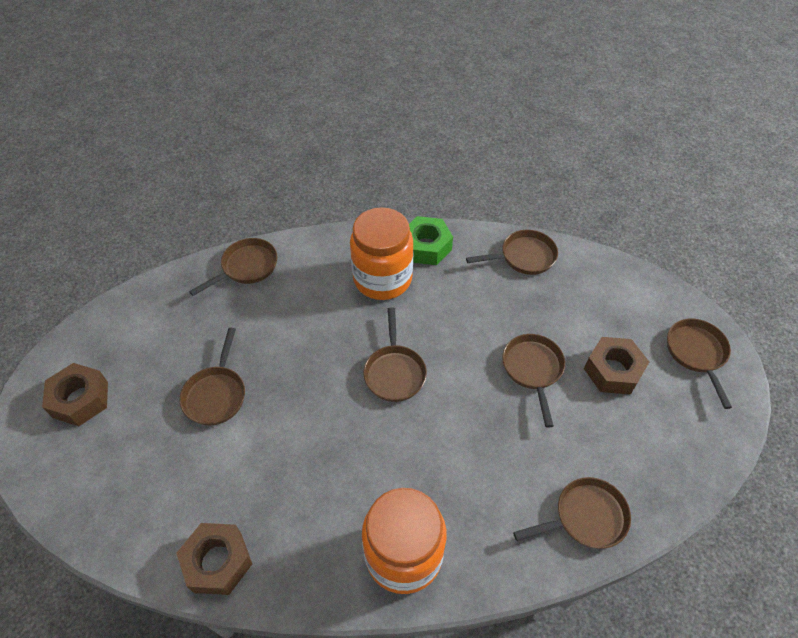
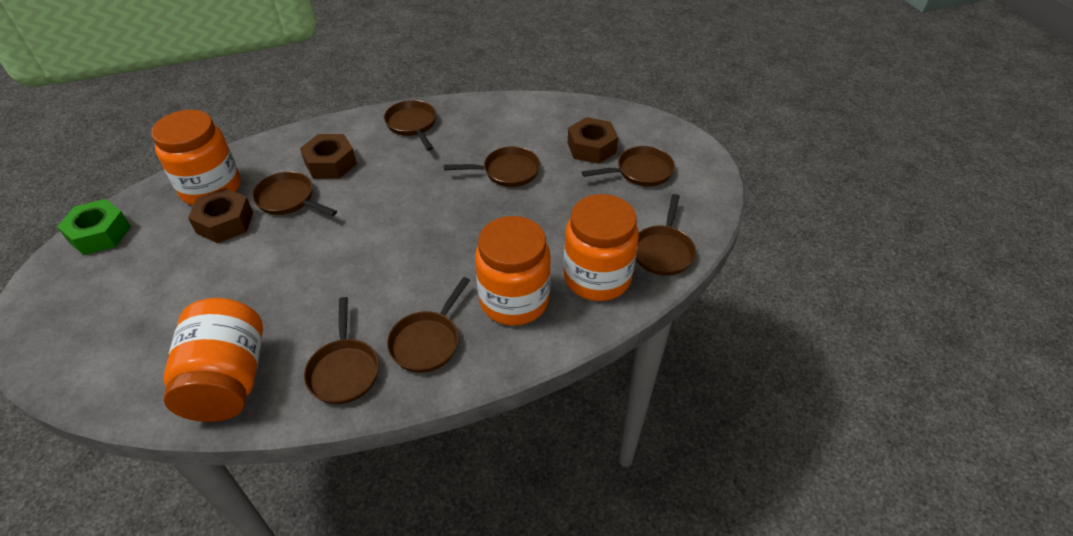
orange jar: [350,207,414,300] [362,488,447,594] = 2 -> [151,110,241,205] [163,298,263,422] [475,216,551,326] [564,194,639,301] = 4

